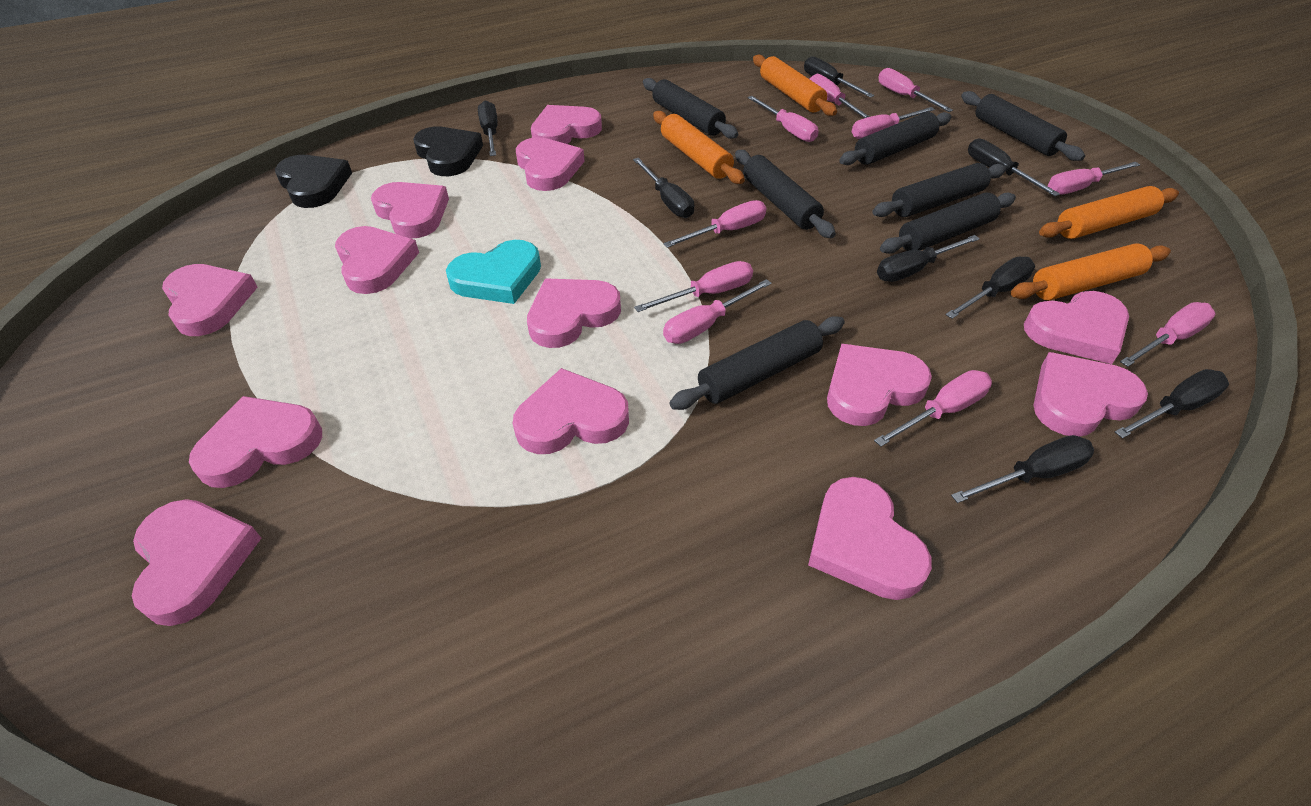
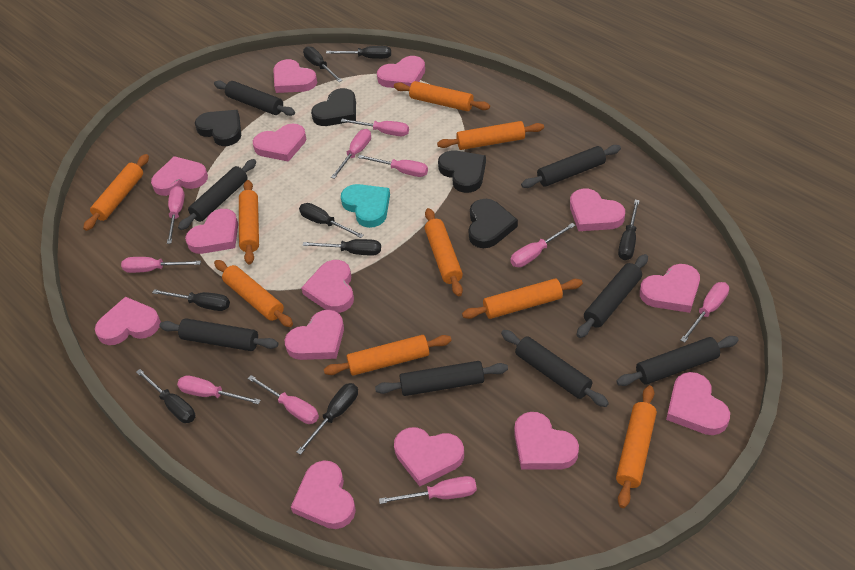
black heart: [275,155,352,208] [413,126,483,176] = 2 -> [195,110,241,146] [311,88,356,126] [438,150,486,193] [468,199,518,248] = 4
black rolling pin: [643,78,738,139] [669,316,845,410] [735,150,836,238] [839,112,951,165] [872,163,1006,217] [880,192,1016,254] [961,91,1085,161] = 7 -> [159,318,278,351] [178,159,256,230] [214,80,295,116] [375,361,508,396] [501,330,609,407] [521,145,621,188] [577,254,648,338] [616,336,739,386] = 8
orange rolling pin: [653,111,745,184] [753,55,837,116] [1011,243,1171,300] [1039,186,1179,239] = 4 -> [83,154,149,231] [214,260,293,327] [239,180,259,265] [324,335,452,376] [394,81,490,111] [425,208,463,297] [437,121,544,150] [462,279,583,319] [616,385,657,508] = 9
pink heart: [132,499,261,626] [162,264,258,336] [189,396,322,488] [335,226,419,294] [371,182,449,239] [513,368,629,454] [516,137,585,191] [527,278,621,348] [531,105,602,144] [808,477,932,600] [827,344,932,426] [1024,291,1129,364] [1034,352,1148,436] = 13 -> [95,297,161,345] [151,156,208,196] [185,209,238,254] [253,123,306,162] [273,59,317,93] [285,310,344,360] [291,460,356,529] [301,260,354,313] [377,56,425,88] [394,427,464,487] [514,412,579,470] [570,189,625,231] [640,264,700,313] [666,372,730,435] = 14

